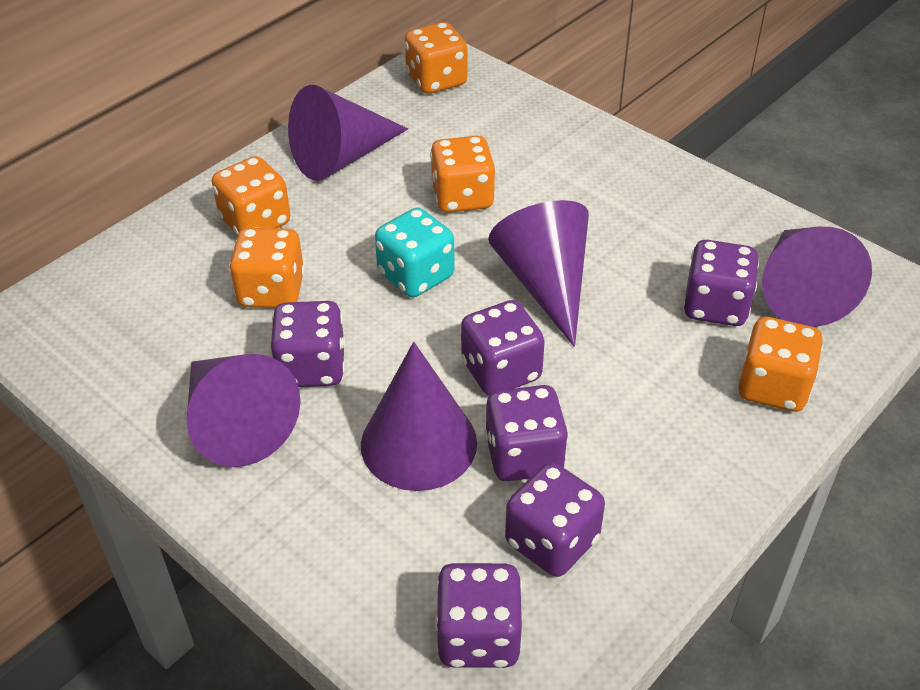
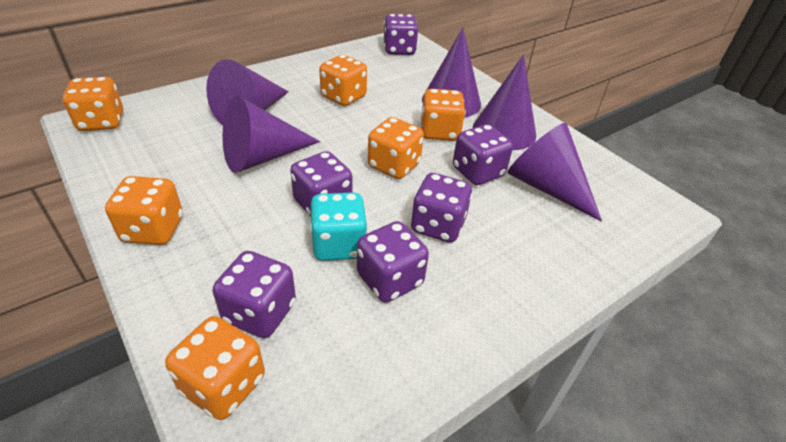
orange dice: [212,156,291,235] [229,228,305,308] [405,22,468,94] [430,136,496,213] [738,317,823,412] = 5 -> [63,77,123,131] [105,176,183,245] [165,316,265,420] [319,55,367,106] [368,117,424,179] [421,89,466,141] = 6

